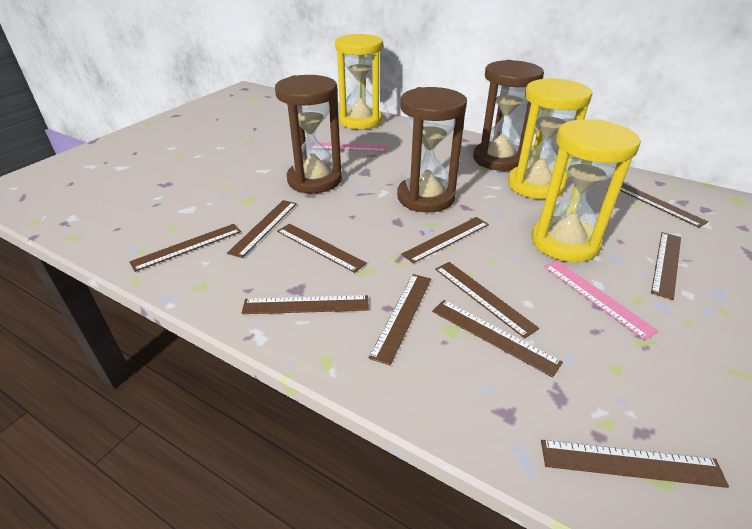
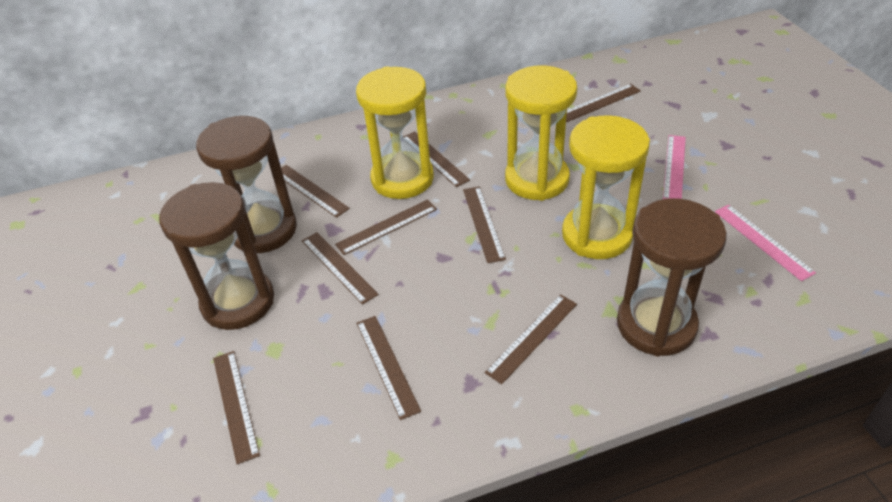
brown ruler: [129,224,241,272] [227,200,297,258] [241,295,369,314] [277,223,367,273] [369,274,431,365] [401,217,489,263] [432,300,563,377] [435,262,539,338] [541,440,729,488] [620,183,708,228] [651,232,681,300] = 11 -> [213,351,260,464] [281,165,350,218] [302,232,379,305] [335,199,437,255] [356,316,421,420] [403,131,470,187] [463,186,506,263] [485,294,577,384] [566,84,641,122] = 9

